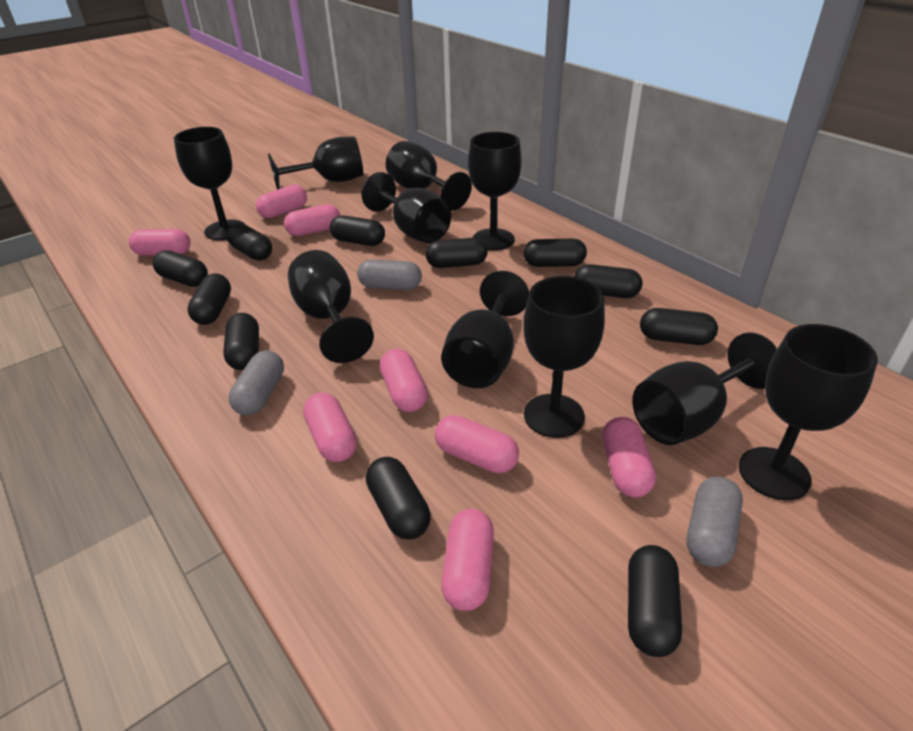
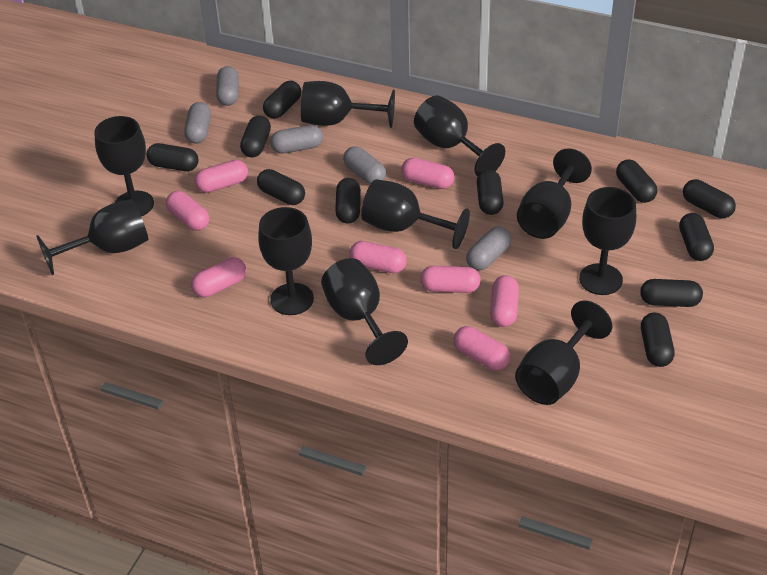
grey capsule: [229,350,284,415] [357,259,422,290] [686,477,743,567] = 3 -> [184,102,211,144] [216,66,239,106] [270,125,323,154] [343,146,386,184] [466,226,511,271] = 5

